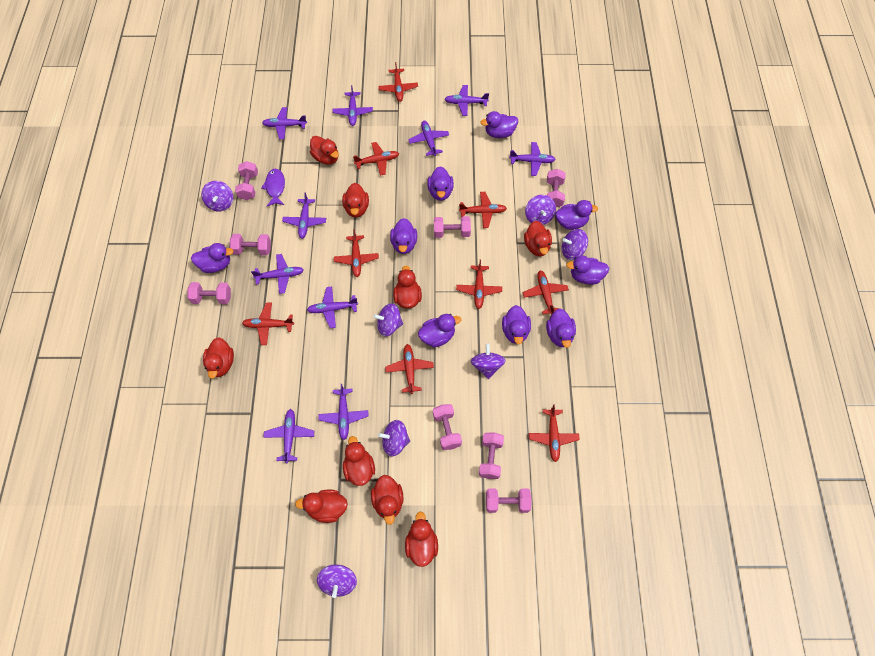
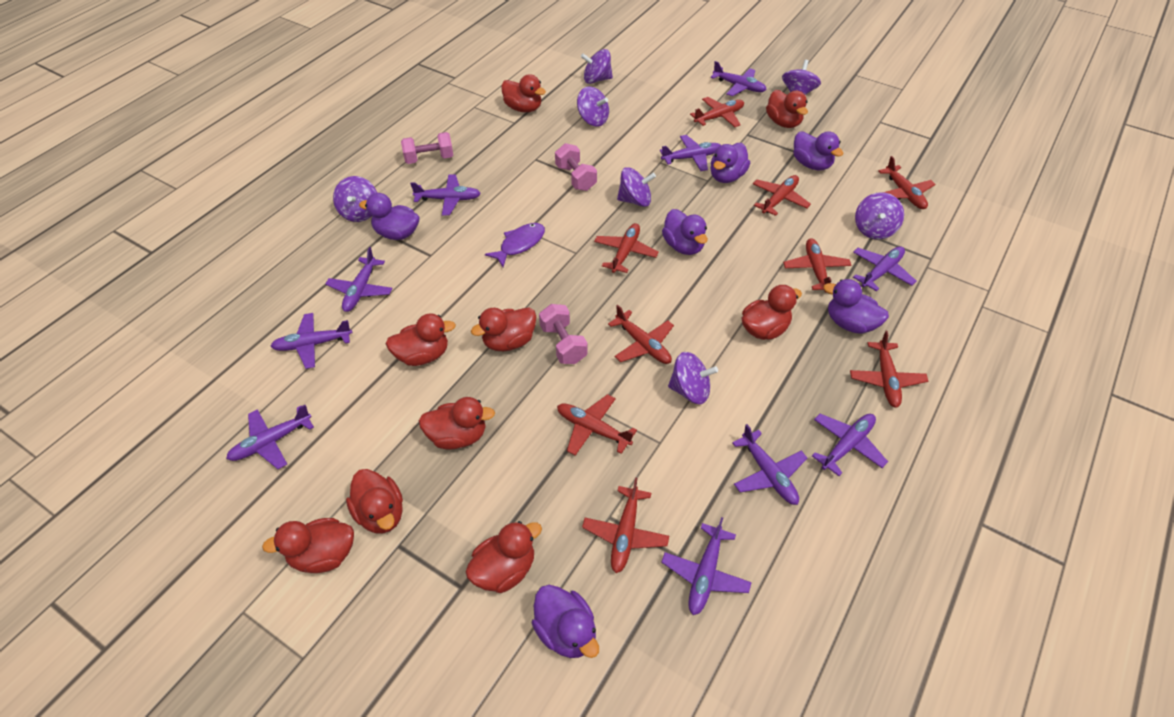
pink dumbbell: [187,282,231,304] [230,234,271,255] [235,161,258,200] [433,404,462,450] [434,216,471,238] [479,432,504,479] [486,489,531,513] [547,169,566,207] = 8 -> [401,132,453,164] [539,304,587,364] [555,143,597,191] = 3
purple duck: [191,243,234,273] [390,218,417,254] [418,314,461,347] [427,166,454,201] [480,111,518,138] [502,305,531,344] [546,309,576,348] [555,200,598,230] [566,256,609,285] = 9 -> [359,193,420,240] [532,585,599,658] [662,209,708,255] [711,143,750,183] [793,131,843,170] [823,279,889,334] = 6

